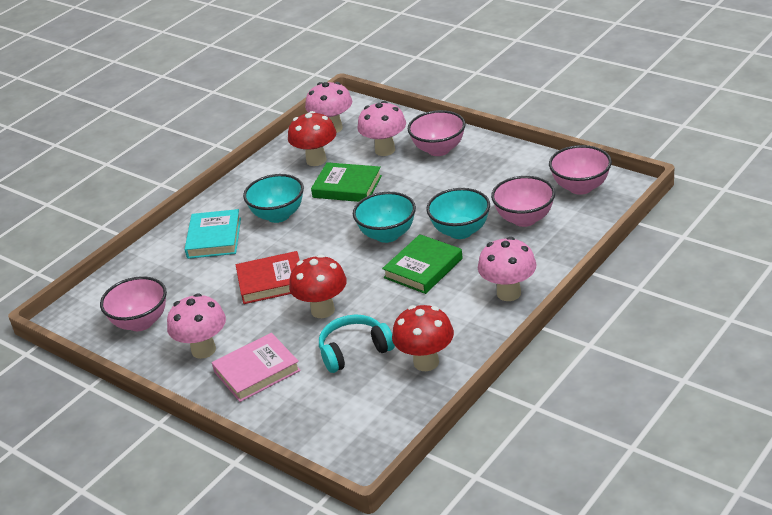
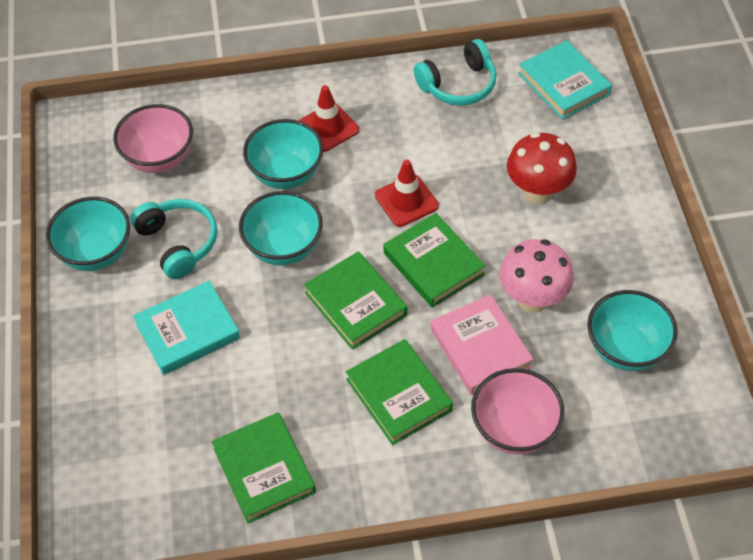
green book: [311,162,382,202] [382,234,463,294] = 2 -> [212,412,316,524] [304,251,407,350] [346,339,453,445] [383,213,486,307] = 4
pink bowl: [100,276,167,331] [408,110,466,156] [491,176,555,227] [549,145,612,195] = 4 -> [113,104,193,173] [471,368,564,455] = 2
pink mushroom: [167,293,226,359] [305,82,352,133] [357,101,406,156] [478,237,536,301] = 4 -> [500,239,574,313] = 1
red book: [236,251,300,304] = 1 -> none = 0
red mushroom: [288,111,336,166] [289,254,347,318] [392,305,454,371] = 3 -> [507,132,577,204] = 1
red traffic cone: none = 0 -> [299,85,359,152] [375,160,439,227] = 2
turquoise book: [185,209,241,259] = 1 -> [133,281,240,375] [518,40,612,120] = 2
turquoise bowl: [243,174,304,223] [353,192,416,243] [426,188,490,239] = 3 -> [46,197,130,271] [239,191,323,266] [243,119,323,189] [587,290,678,371] = 4
turquoise headphones: [319,315,395,373] = 1 -> [130,199,217,279] [414,39,497,106] = 2

